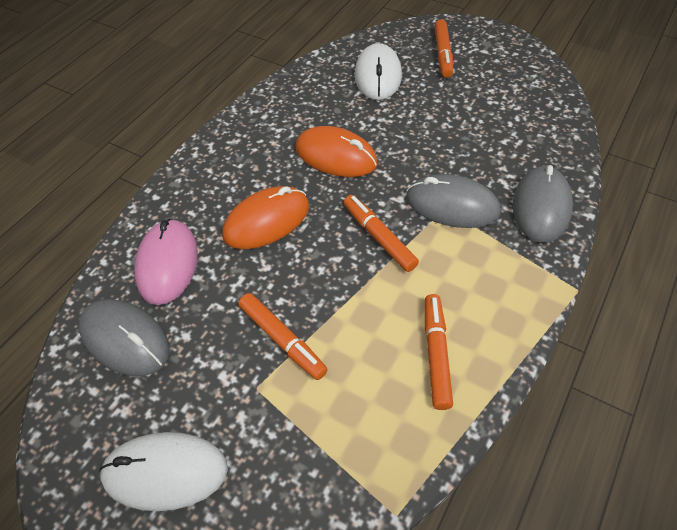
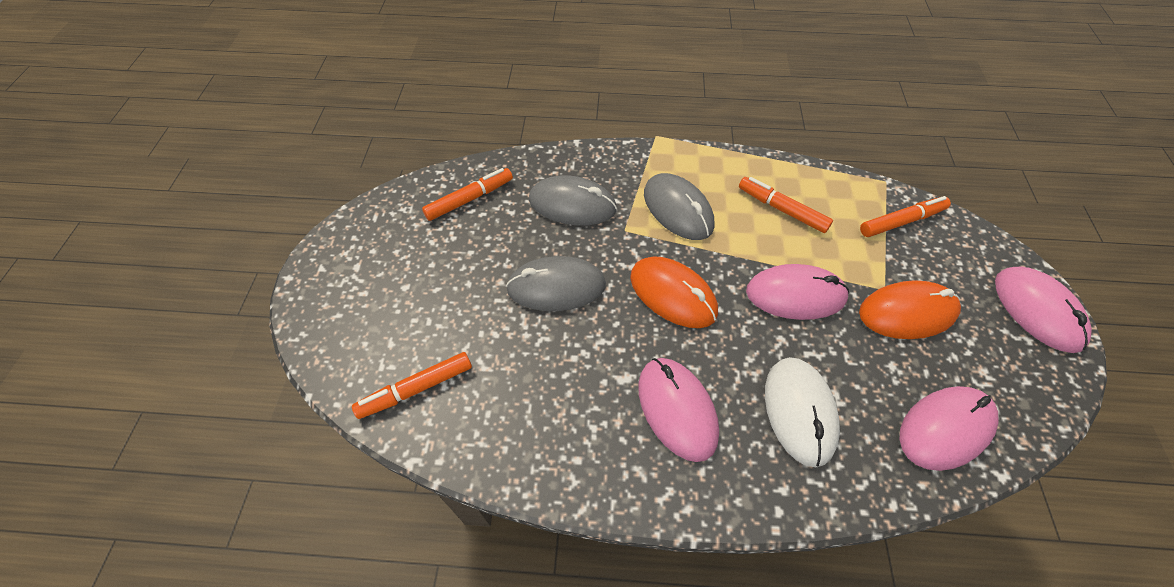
pink mouse: [134,219,198,305] = 1 -> [638,358,719,462] [746,264,849,320] [899,386,999,471] [995,267,1092,353] = 4
white mouse: [99,432,228,511] [355,43,402,100] = 2 -> [765,357,840,467] = 1

